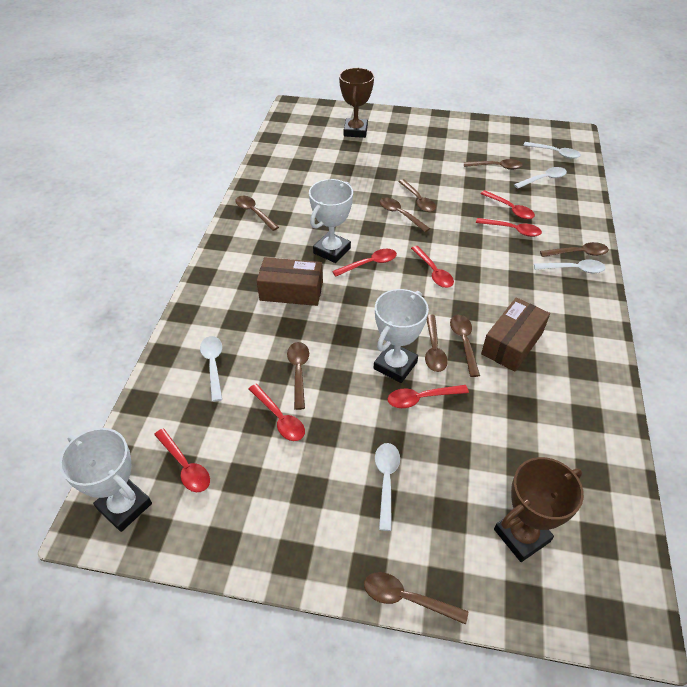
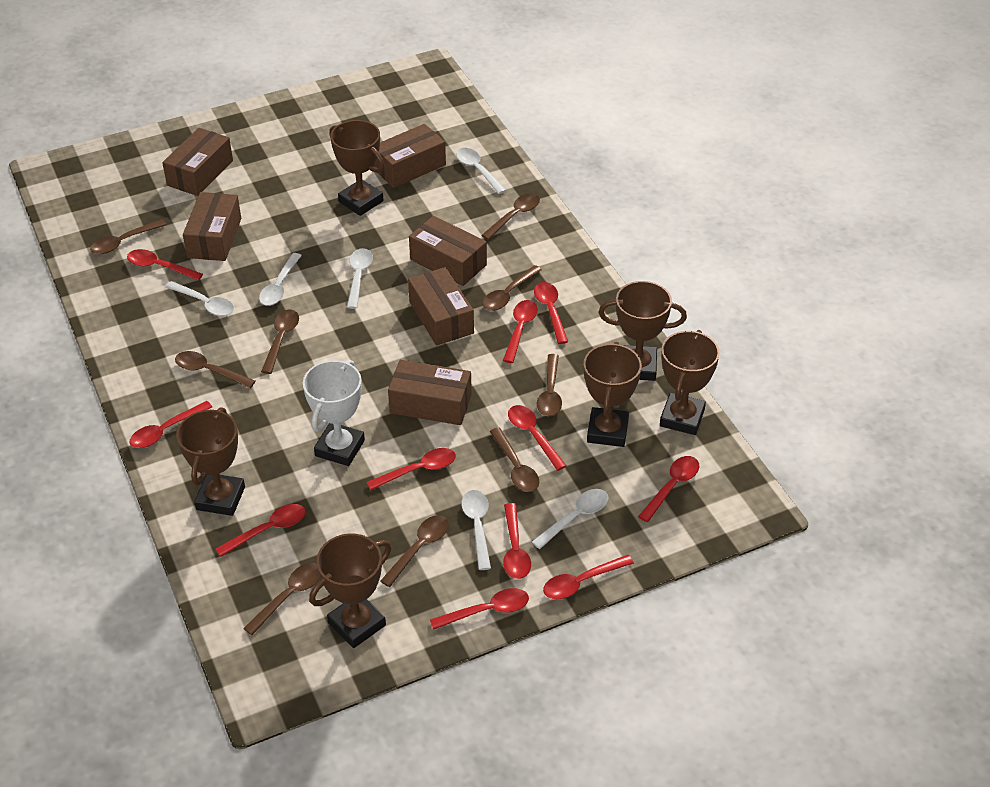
brown box: [257,257,323,306] [481,297,550,372] = 2 -> [162,128,233,196] [183,192,241,261] [373,124,446,188] [388,360,472,425] [408,267,474,346] [409,216,487,286] = 6
brown trophy: [339,68,374,138] [494,457,584,562] = 2 -> [176,407,245,516] [309,533,391,648] [329,120,384,216] [584,342,642,447] [599,281,687,381] [660,330,720,435] = 6
red spoon: [154,429,210,492] [249,384,305,441] [332,249,397,277] [388,385,469,408] [411,246,454,288] [476,218,542,237] [480,190,535,219] = 7 -> [127,249,203,281] [130,401,212,448] [216,504,306,557] [367,448,456,490] [430,588,529,630] [503,300,538,363] [503,503,531,579] [508,405,567,471] [534,282,568,344] [543,555,634,599] [638,456,699,522] = 11
white spoon: [200,336,222,402] [375,443,400,531] [514,167,567,189] [523,142,581,159] [534,259,606,273] = 5 -> [165,281,234,316] [259,253,302,306] [347,248,373,309] [456,148,506,194] [461,490,491,570] [532,489,608,549] = 6
white trophy: [59,428,152,532] [309,179,353,263] [374,289,429,383] = 3 -> [303,360,365,466] = 1

